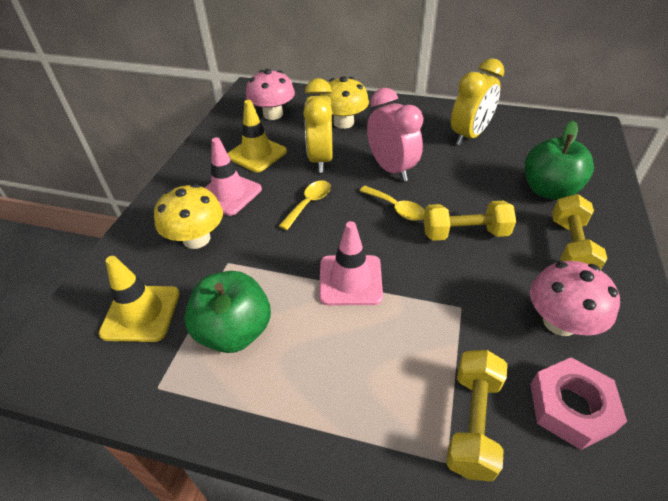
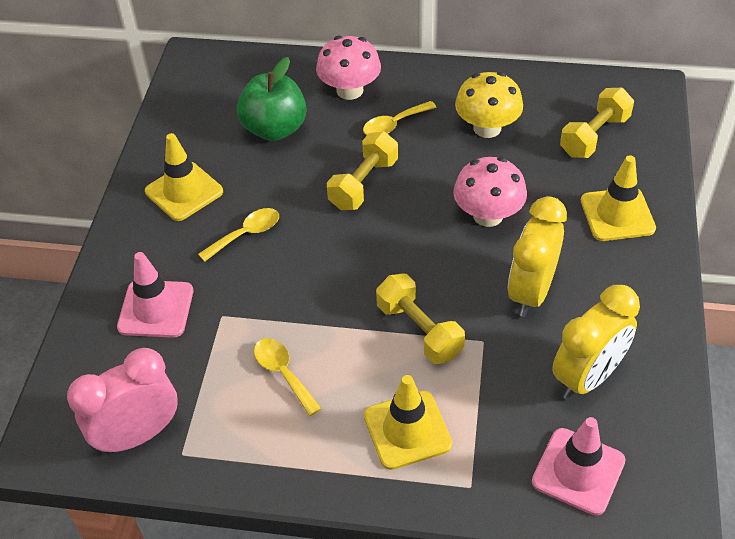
green apple: [184,271,271,353] [524,121,594,200] = 2 -> [237,57,306,141] = 1
pink nut: [530,357,627,450] = 1 -> none = 0
yellow mushroom: [154,184,223,249] [320,76,369,129] = 2 -> [455,72,523,138] = 1
yellow spoon: [279,180,331,230] [359,186,425,221] = 2 -> [198,208,279,262] [254,338,322,416] [363,101,437,135] = 3
yellow traffic cone: [99,256,180,342] [227,100,287,172] = 2 -> [145,133,223,221] [364,375,452,470] [581,155,656,241] = 3

